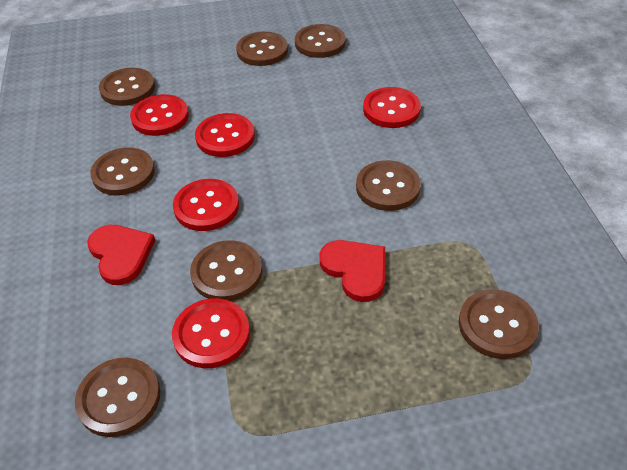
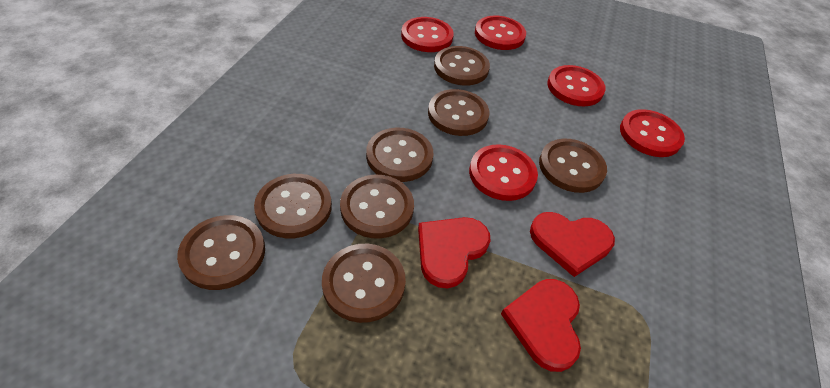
red heart: [87,225,155,285] [319,240,385,302] = 2 -> [418,217,491,288] [501,279,581,372] [530,212,615,277] = 3

